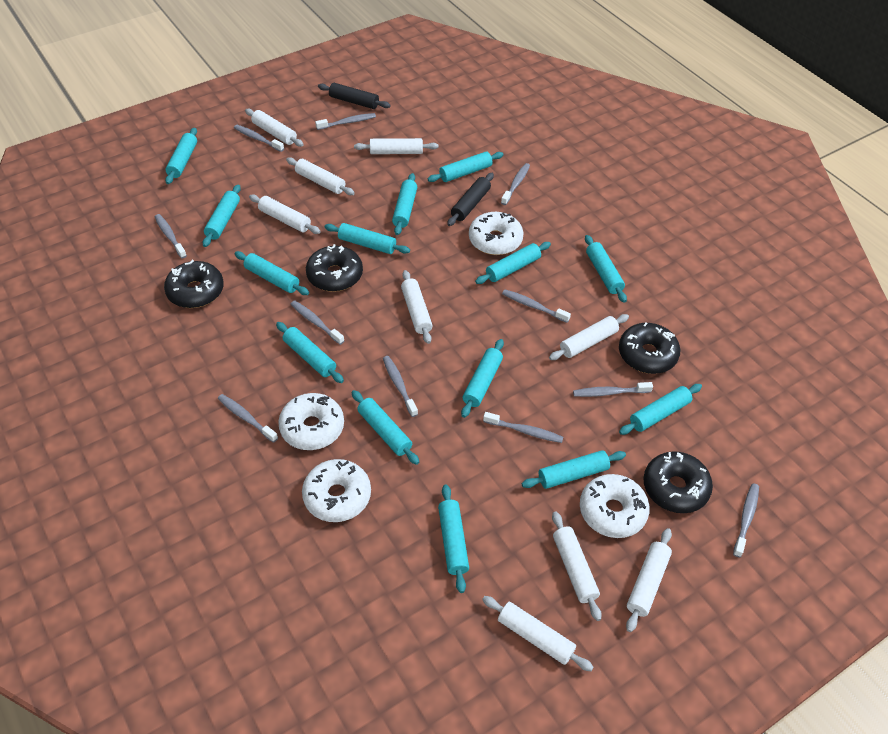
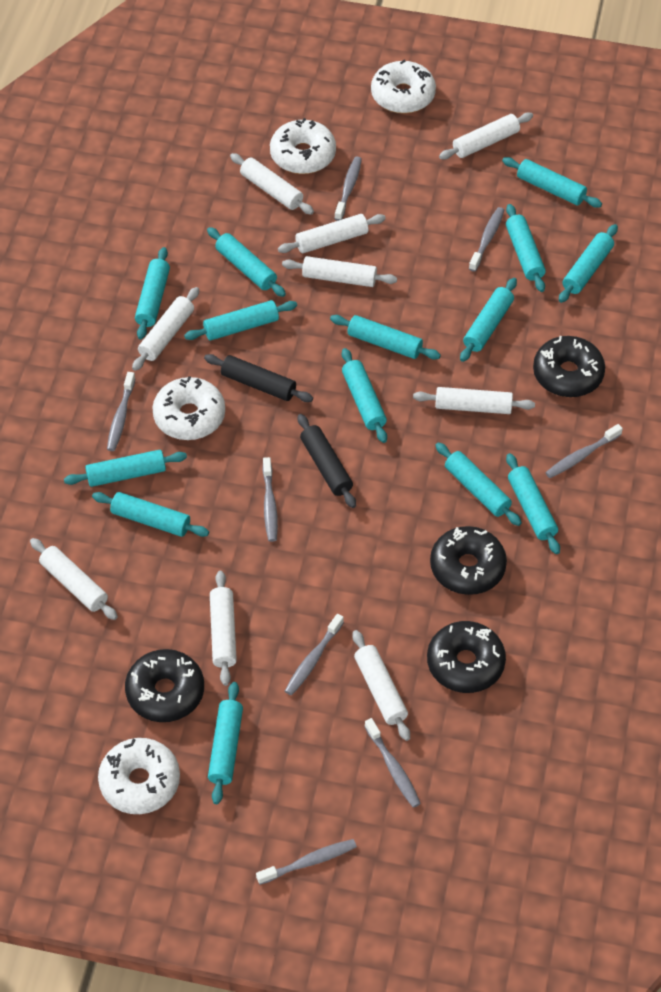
grey toothbrush: [155,214,187,259] [218,394,278,443] [234,125,284,152] [291,301,344,345] [315,113,376,130] [383,356,418,417] [483,412,563,443] [501,163,530,205] [502,290,571,323] [573,382,653,397] [733,483,759,558] = 11 -> [107,372,136,451] [256,839,357,885] [262,457,278,542] [285,614,344,695] [334,157,362,221] [364,718,421,808] [469,207,504,272] [545,424,623,478] = 8

